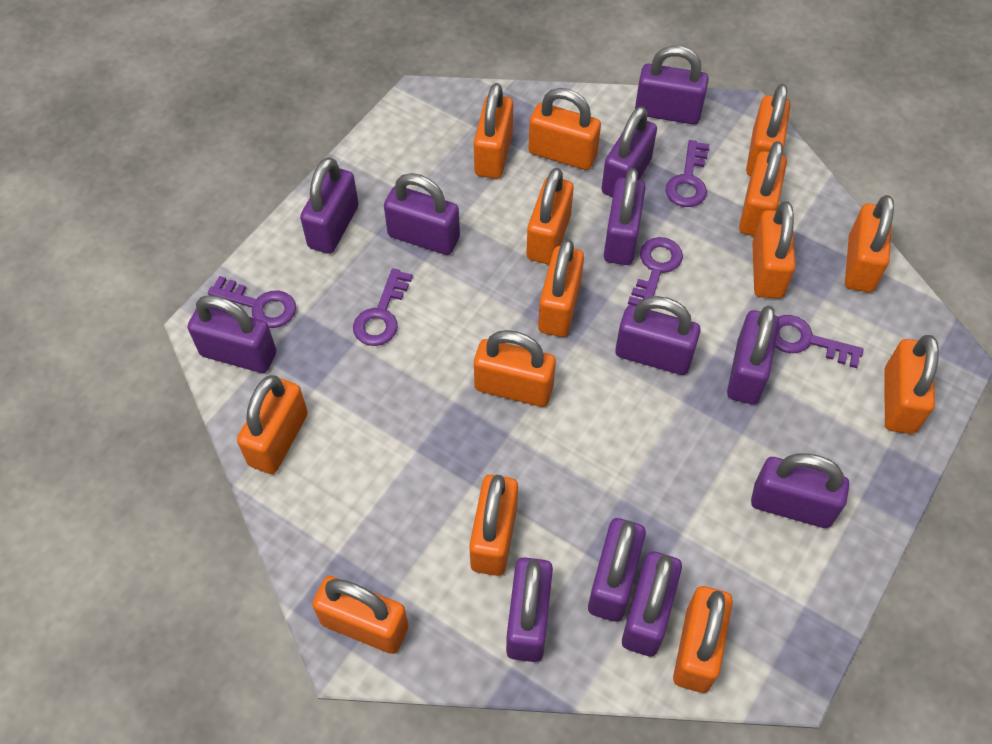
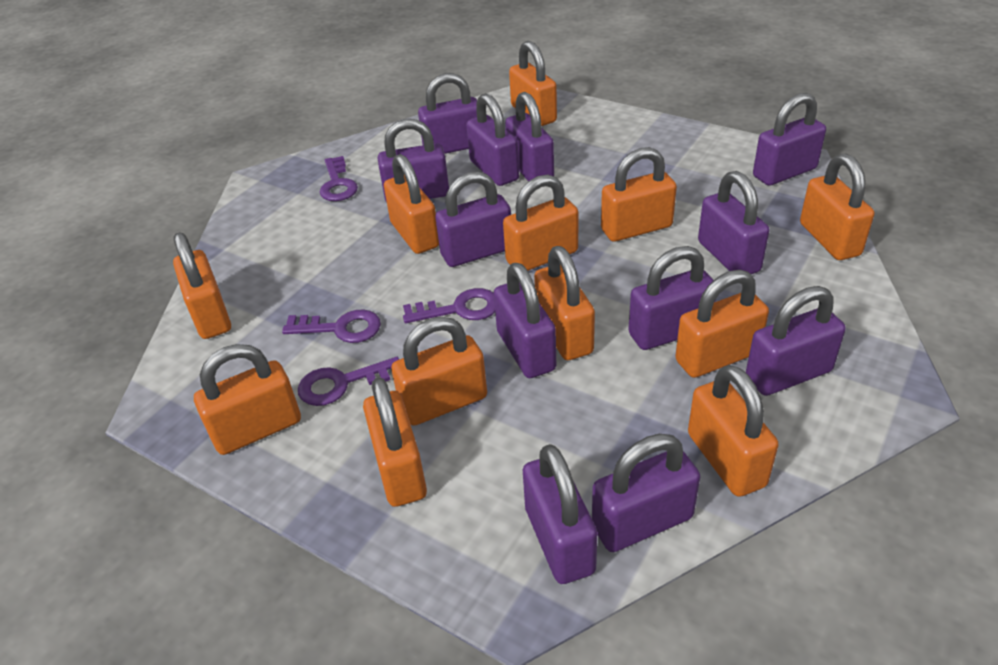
orange padlock: [237,375,308,474] [312,576,409,654] [469,475,518,576] [474,83,513,179] [474,330,556,407] [526,168,574,264] [529,88,601,170] [538,239,584,337] [673,586,733,693] [739,141,787,236] [746,84,790,176] [752,201,796,299] [845,195,894,292] [884,335,939,434] = 14 -> [173,232,231,339] [194,344,301,455] [363,377,427,507] [384,154,439,254] [391,317,487,426] [503,175,578,271] [509,41,557,126] [534,246,595,360] [601,147,677,242] [675,270,769,378] [688,365,779,497] [800,153,874,260] = 12
purple key: [208,276,296,328] [353,268,413,346] [628,237,683,310] [665,140,709,207] [775,315,863,368] = 5 -> [282,309,381,343] [298,357,399,406] [320,156,358,201] [403,288,495,323] = 4

